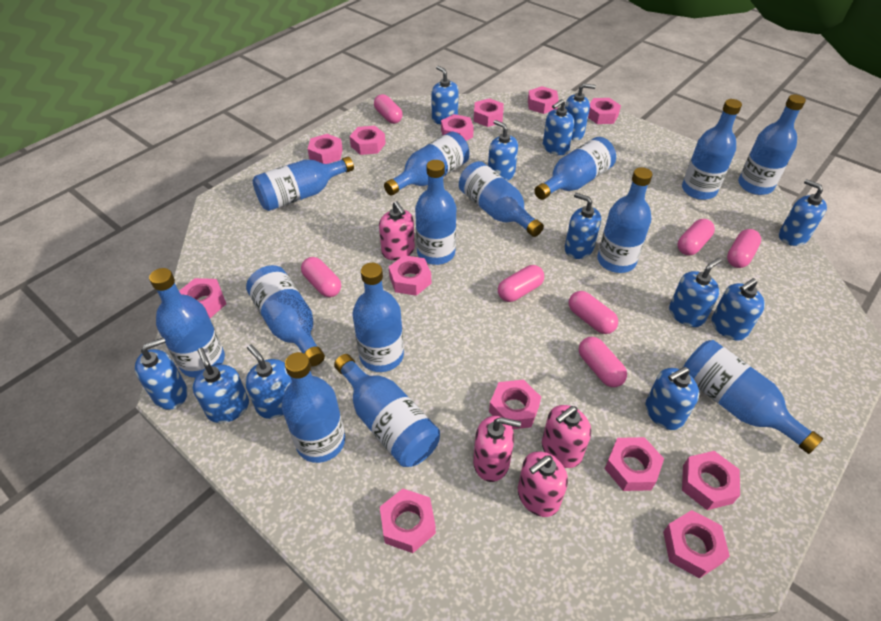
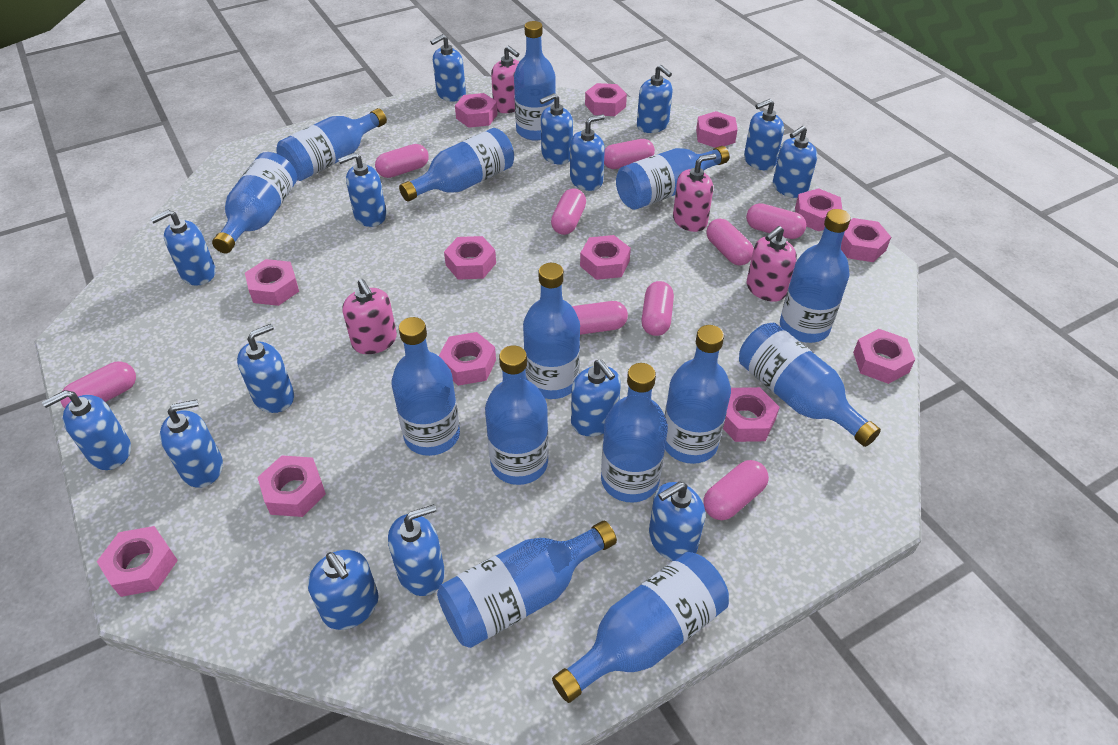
blue soap dispenser: [135,337,188,410] [192,348,249,423] [245,344,292,419] [431,66,459,124] [488,120,518,181] [543,99,574,155] [565,83,596,140] [565,193,601,259] [646,367,699,430] [669,258,722,327] [712,278,765,341] [779,179,827,246] = 12 -> [42,390,131,470] [150,210,216,286] [160,399,223,488] [237,324,294,413] [308,550,378,630] [338,152,387,227] [388,504,445,596] [430,34,466,102] [540,93,573,164] [570,114,605,191] [571,359,621,436] [637,65,673,133] [649,482,705,561] [744,99,784,170] [773,126,817,198] = 15
pink capsule: [301,257,341,297] [374,94,403,124] [498,265,544,302] [569,291,618,334] [579,337,627,387] [678,219,715,255] [727,229,761,268] = 7 -> [60,361,136,408] [375,144,429,178] [551,188,586,235] [572,301,628,335] [604,139,655,169] [642,281,674,336] [703,460,769,520] [706,218,754,266] [746,203,806,239] = 9

